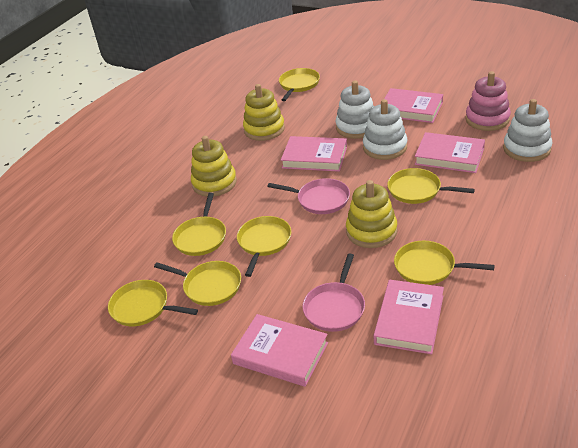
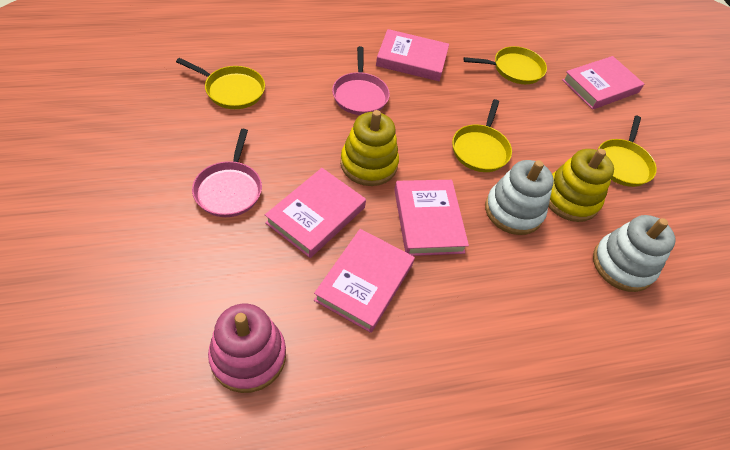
white stacking toy: [336,81,374,139] [363,99,407,160] [503,99,552,162] = 3 -> [485,160,554,235] [593,215,676,292] = 2
yellow pan: [108,280,198,326] [154,261,241,306] [172,193,226,256] [237,216,291,277] [279,68,320,101] [387,168,475,204] [394,241,495,285] = 7 -> [176,58,265,109] [452,99,512,172] [463,46,547,84] [598,116,657,187] = 4
yellow stacking toy: [191,136,237,197] [243,84,285,141] [346,180,398,248] = 3 -> [340,110,399,186] [548,149,614,222] = 2

